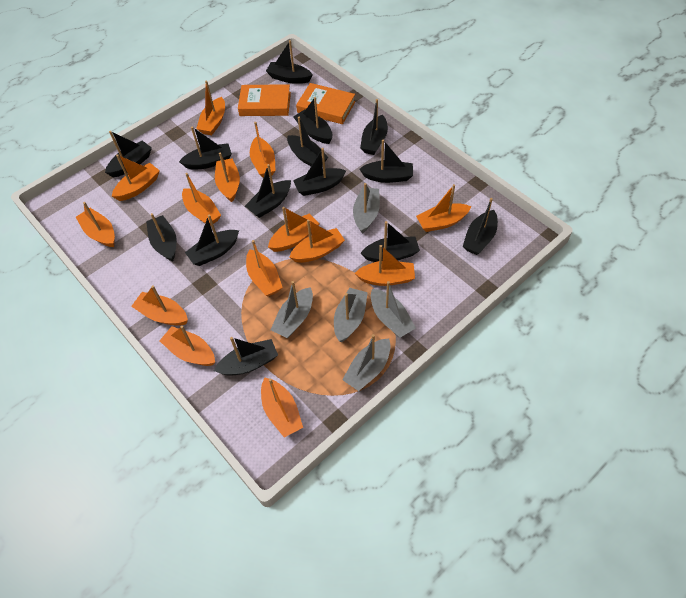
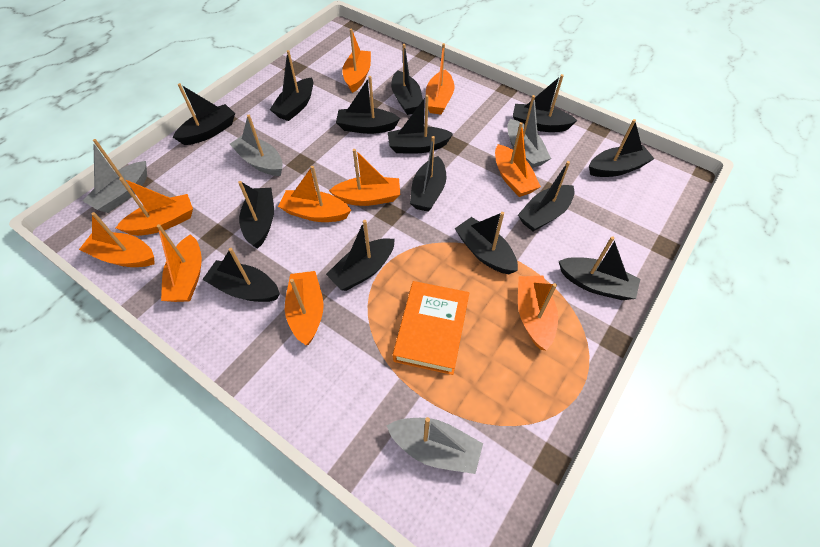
grey boat: [271,281,313,338] [334,288,368,342] [342,334,391,391] [353,183,380,233] [371,281,416,338] = 5 -> [82,139,147,213] [230,115,283,176] [386,417,483,474] [507,95,551,168] = 4
orange boat: [76,202,115,247] [112,154,160,201] [131,285,188,326] [160,326,215,366] [182,173,221,226] [196,80,225,135] [215,152,240,202] [246,240,283,296] [250,122,276,178] [261,377,303,437] [268,207,319,252] [289,219,345,263] [355,245,415,286] [416,184,471,232] = 14 -> [79,212,155,267] [116,177,193,236] [157,224,202,302] [278,166,351,222] [285,271,324,345] [329,149,400,206] [342,29,371,93] [426,43,454,114] [495,122,541,197] [518,276,558,350] = 10
orange book: [238,84,291,116] [296,83,355,124] = 2 -> [393,281,469,375] = 1

